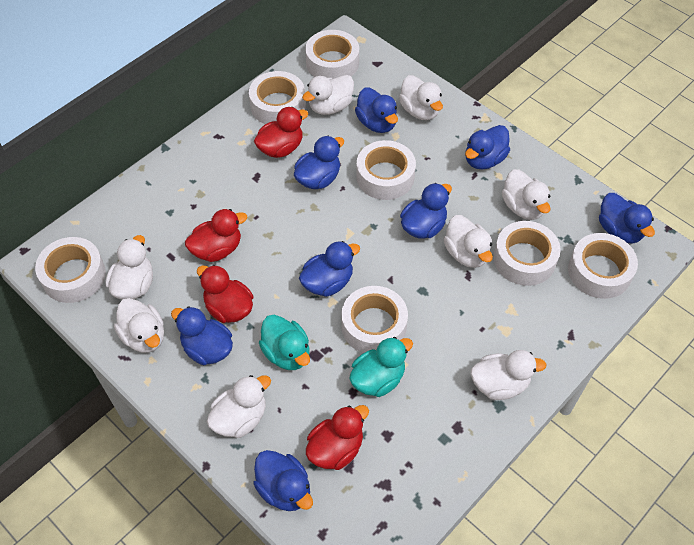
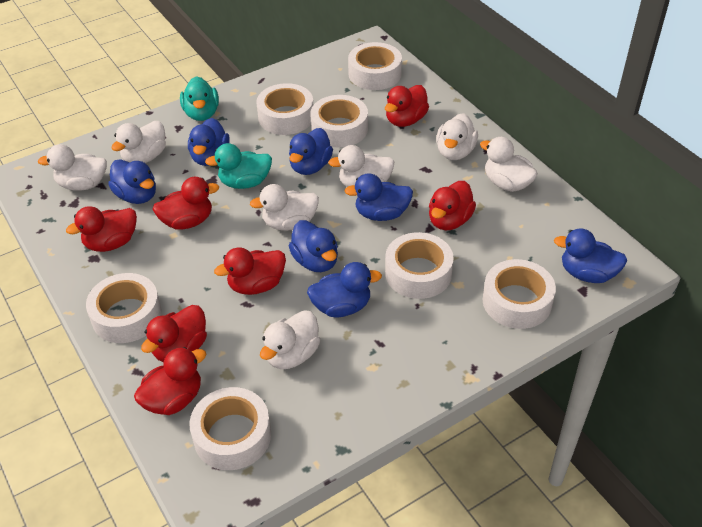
blue duck: [171,306,233,365] [253,450,313,511] [294,136,344,189] [299,241,360,297] [355,87,398,133] [400,183,452,239] [465,125,510,170] [599,193,655,244] = 8 -> [108,159,156,204] [188,118,230,166] [289,128,333,175] [289,220,338,272] [307,262,382,317] [344,173,413,221] [554,228,627,283] = 7
red duck: [185,209,247,262] [197,265,253,323] [254,107,308,158] [306,405,369,470] = 4 -> [66,206,137,252] [134,347,206,415] [141,305,207,362] [152,177,219,230] [214,248,286,295] [385,85,429,127] [429,181,476,231] = 7
white duck: [105,235,153,299] [114,298,164,353] [207,375,271,438] [302,75,354,115] [399,75,443,120] [444,215,493,268] [471,350,546,400] [502,169,551,220] = 8 -> [38,144,107,191] [112,121,166,163] [250,184,319,231] [260,310,320,369] [328,145,394,187] [436,113,478,160] [480,137,538,192] = 7

